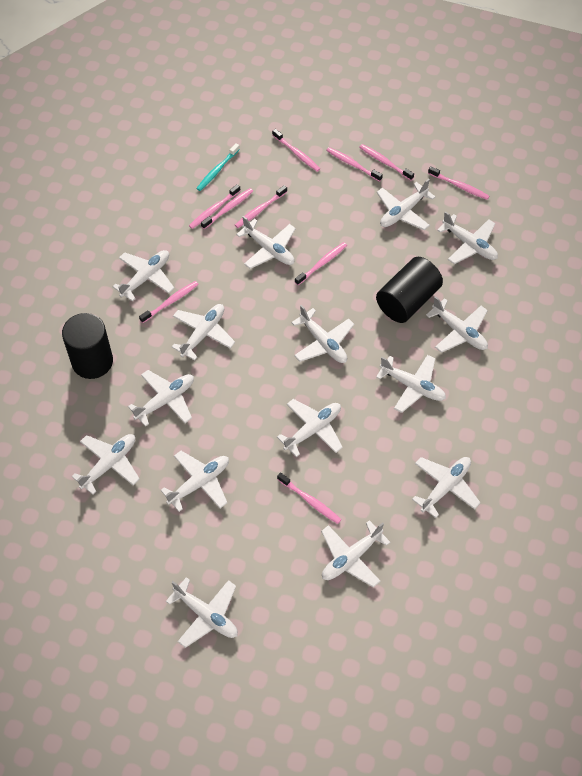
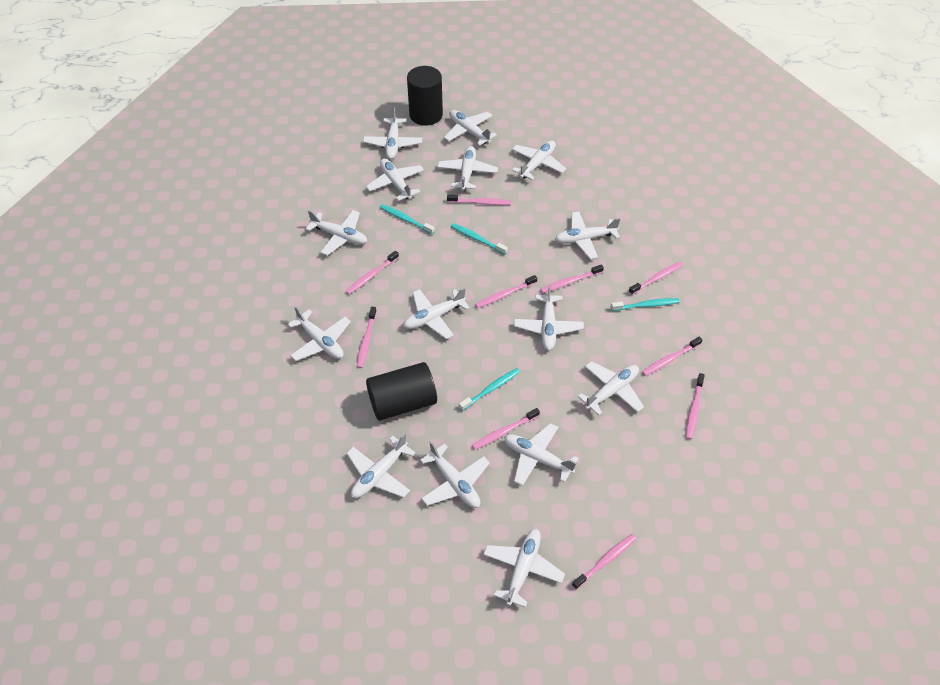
turquoise toothbrush: [196,143,240,191] = 1 -> [380,204,435,234] [451,223,508,255] [459,368,520,411] [611,298,680,311] = 4

